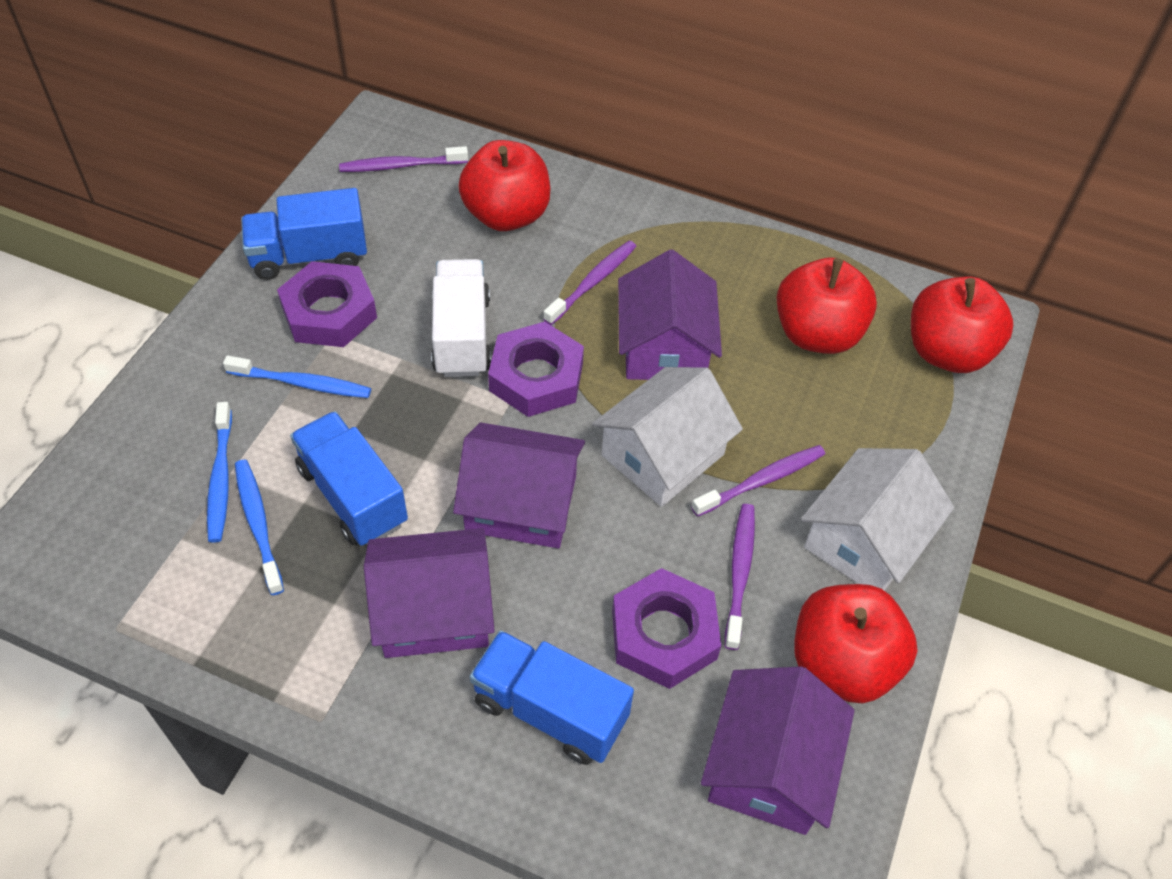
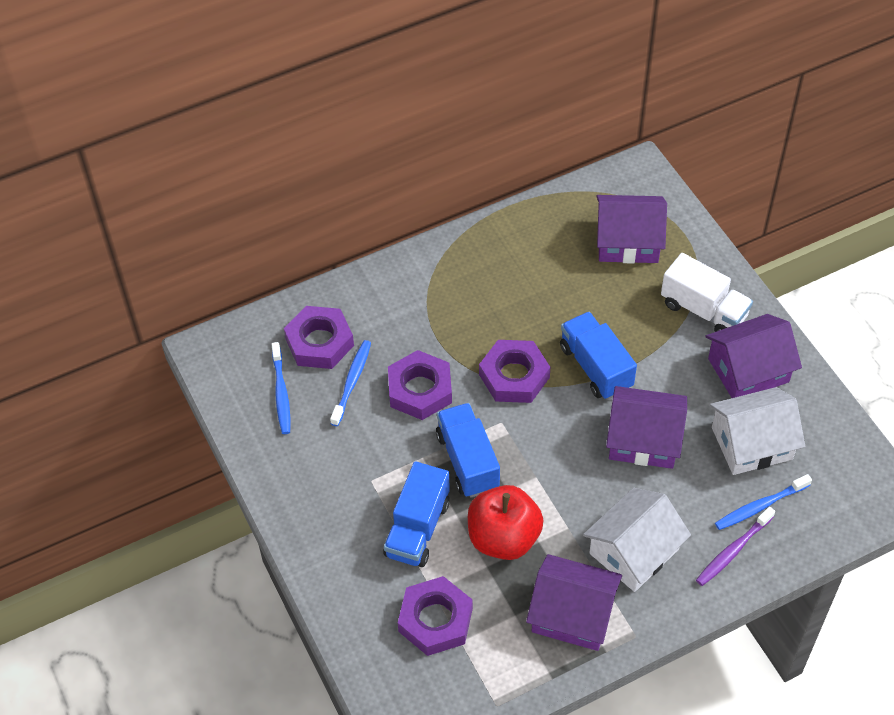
purple nut: [277,261,377,347] [488,322,584,417] [612,568,721,689] = 3 -> [284,306,354,369] [388,350,452,420] [398,576,473,656] [479,340,550,403] = 4
purple toothbrush: [339,146,468,172] [543,241,637,325] [691,445,825,517] [725,504,755,650] = 4 -> [696,507,775,586] = 1
red apple: [458,140,551,231] [777,258,877,354] [794,584,918,703] [911,277,1013,373] = 4 -> [468,485,544,560] = 1

